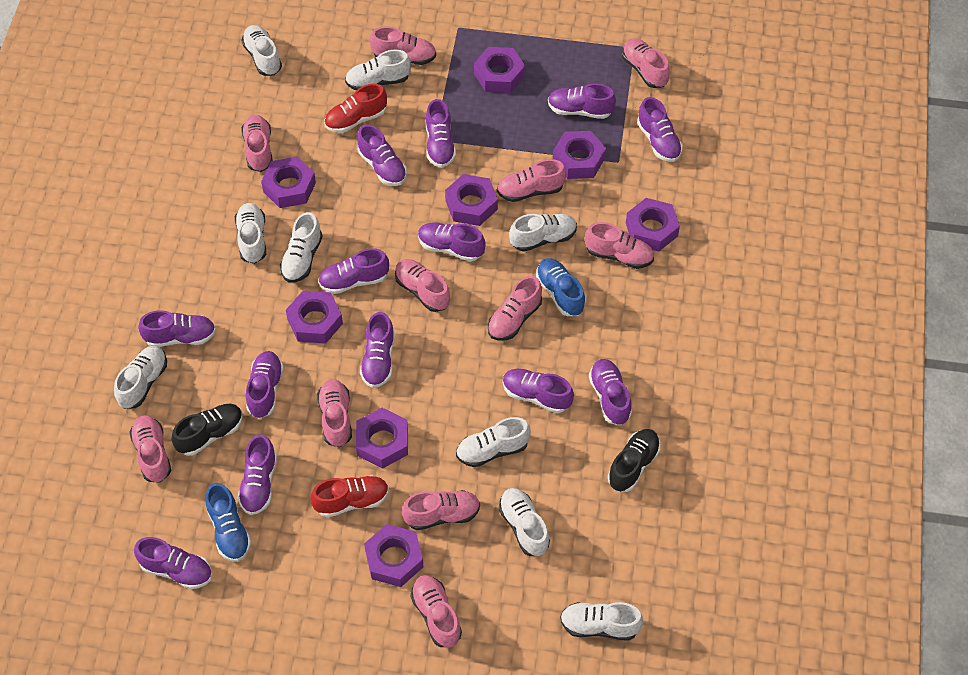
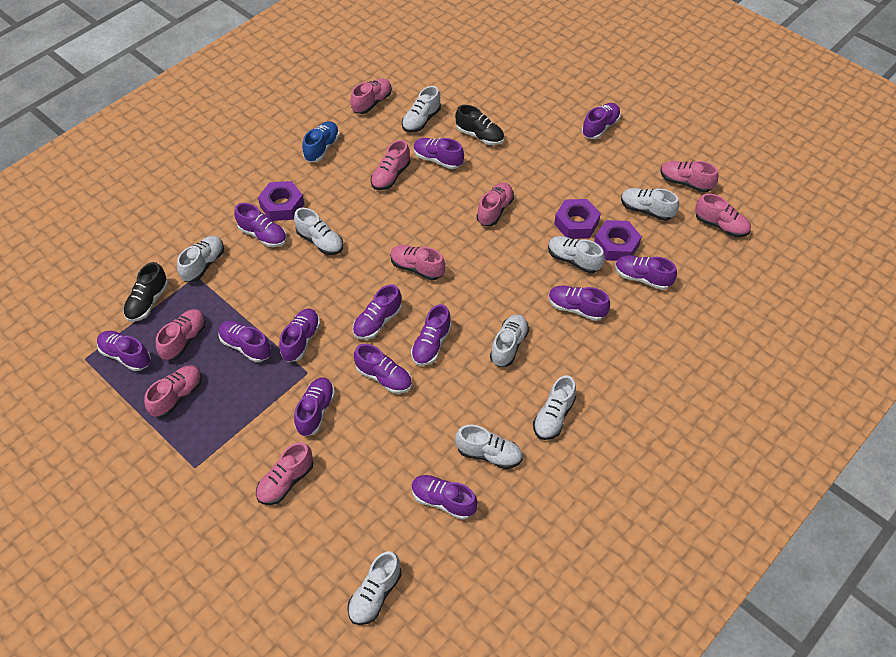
blue shoe: [205,483,252,562] [536,258,585,316] = 2 -> [302,121,340,162] = 1
pink shoe: [129,415,171,483] [241,115,272,172] [317,379,352,447] [370,26,436,65] [395,259,450,312] [402,490,480,530] [410,575,462,648] [488,276,542,341] [497,159,566,202] [585,222,654,269] [622,38,670,88] = 11 -> [144,365,202,418] [156,309,206,360] [256,442,313,505] [350,78,392,114] [371,140,410,190] [390,245,445,280] [477,183,514,226] [661,161,718,193] [695,193,751,237] = 9
purple nut: [261,157,316,208] [286,291,343,344] [356,408,408,469] [364,524,423,587] [445,174,498,226] [474,47,525,93] [553,131,606,179] [626,198,680,251] = 8 -> [258,181,305,221] [554,199,601,239] [594,220,642,261] = 3
red shoe: [311,475,389,517] [324,84,387,133] = 2 -> none = 0

